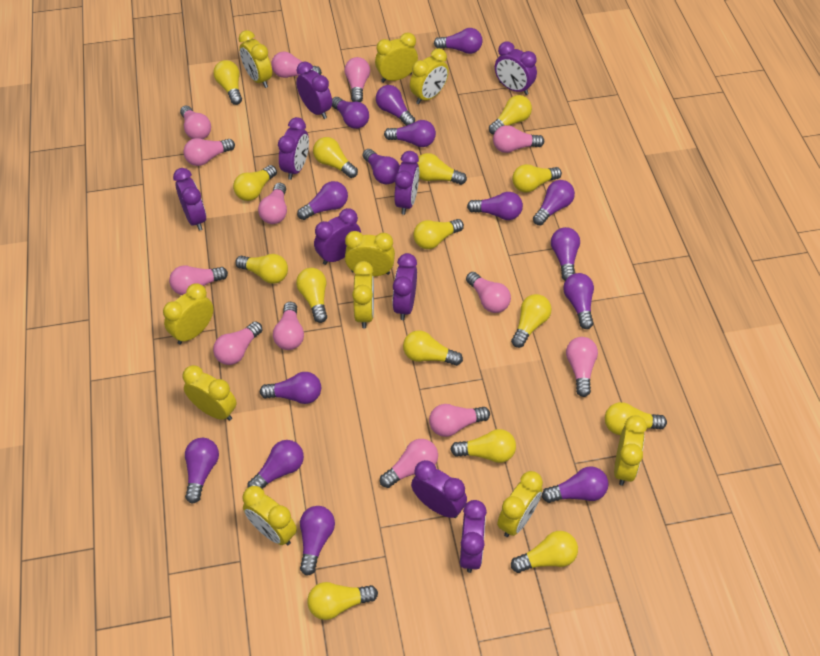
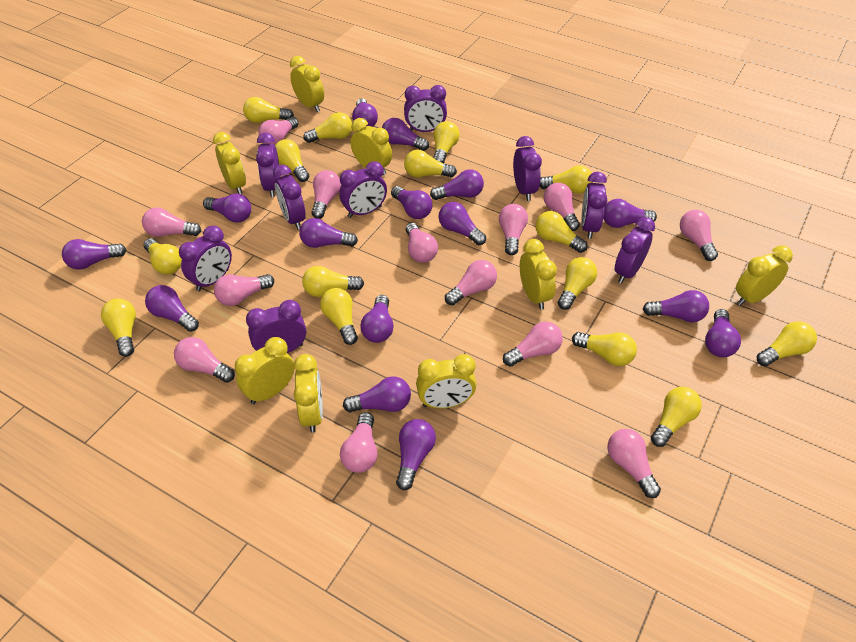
yellow clock: [163,283,213,344] [183,365,237,421] [239,30,272,88] [243,486,297,545] [345,231,395,277] [352,261,374,328] [375,33,418,83] [410,48,449,104] [497,471,543,537] [614,415,647,486] = 10 -> [213,132,246,194] [235,337,294,404] [290,56,324,112] [293,354,323,433] [351,118,392,175] [416,354,477,409] [520,239,557,310] [736,246,793,306] = 8

